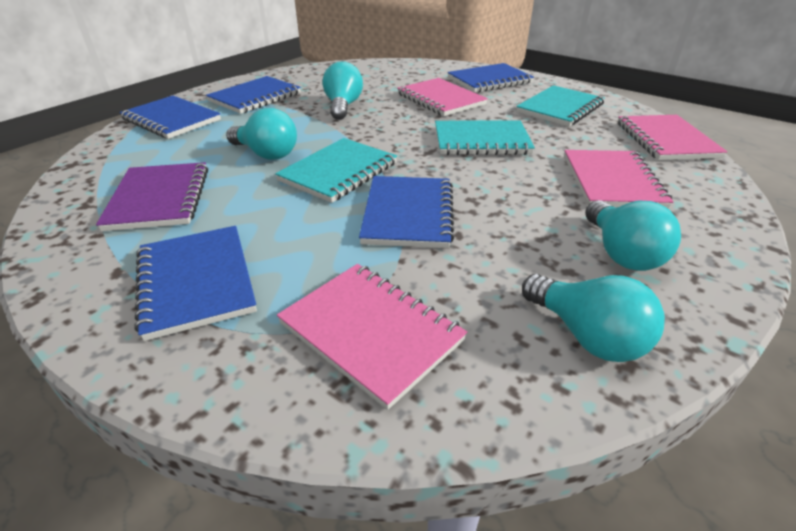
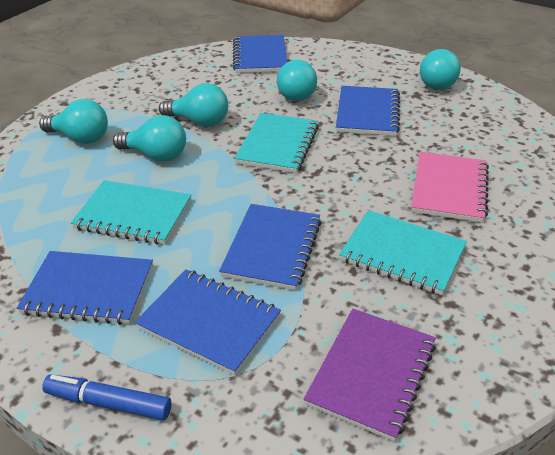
blue marker: none = 0 -> [42,374,171,420] = 1
pink notebook: [277,264,467,410] [397,78,488,116] [564,150,673,209] [618,115,727,160] = 4 -> [411,152,489,223] = 1
turquoise light bulb: [226,108,297,160] [322,61,363,120] [522,274,665,362] [585,200,681,271] = 4 -> [39,99,108,144] [113,115,186,162] [159,83,228,127] [277,60,317,101] [420,49,461,90] = 5

